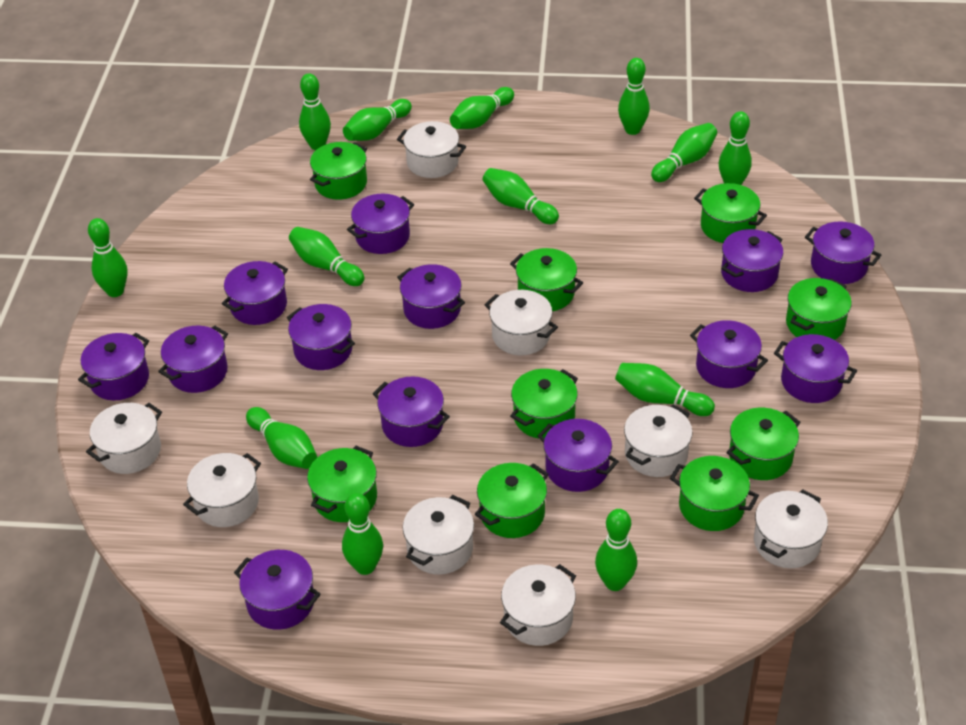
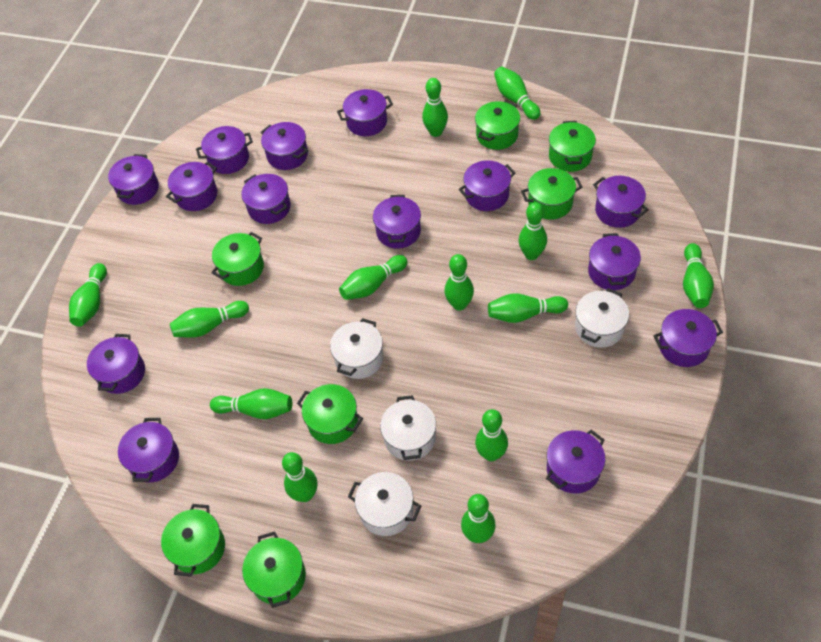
green pot: [307,446,377,522] [310,142,367,200] [475,463,548,538] [510,248,583,311] [510,369,578,438] [670,456,759,531] [694,183,767,243] [726,408,800,480] [786,278,852,340] = 9 -> [161,504,225,577] [211,232,264,286] [242,531,306,608] [297,384,363,444] [475,101,520,150] [521,168,582,220] [549,121,596,172] = 7
purple pot: [78,333,149,400] [158,326,228,393] [222,261,288,325] [234,550,321,630] [287,304,355,370] [347,194,414,254] [373,376,450,447] [397,264,465,329] [538,419,619,492] [690,320,768,388] [721,229,783,292] [774,334,857,403] [805,221,881,284] = 13 -> [87,334,145,394] [108,154,159,205] [118,418,179,482] [166,162,218,211] [196,126,253,174] [241,174,291,224] [261,122,308,170] [337,89,393,136] [373,195,421,249] [459,160,516,211] [546,430,605,493] [588,233,641,290] [593,176,649,228] [653,309,723,367] = 14
white pot: [86,403,162,474] [183,453,261,527] [397,121,466,178] [403,495,474,575] [485,290,558,355] [500,564,576,646] [624,404,693,477] [754,489,828,568] = 8 -> [330,318,383,379] [348,472,421,536] [380,395,436,461] [575,288,629,348] = 4

